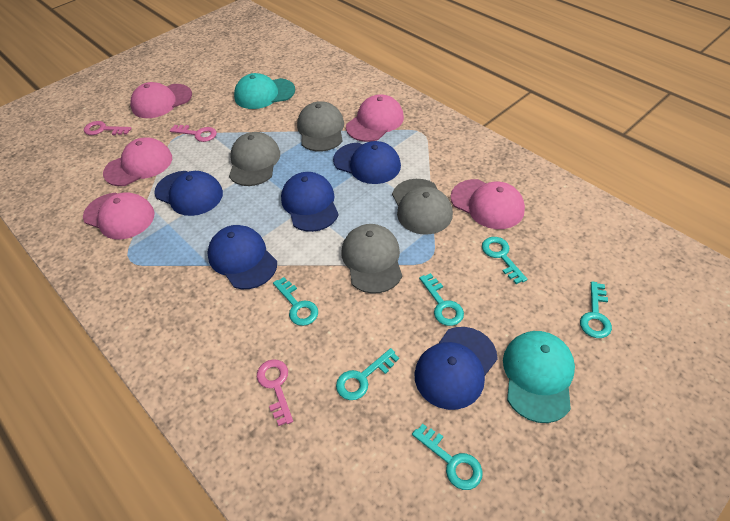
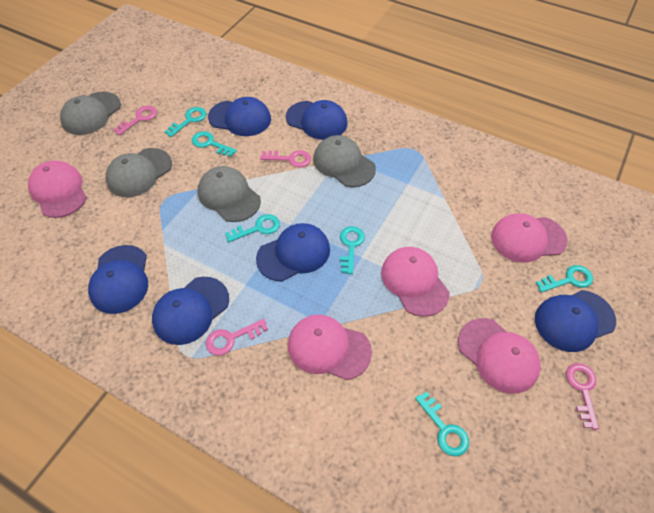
blue cap: [154,171,223,216] [207,225,277,289] [281,172,339,232] [333,141,401,184] [414,327,498,410] = 5 -> [88,245,148,314] [152,277,229,345] [208,97,271,136] [256,223,330,281] [286,100,348,140] [535,290,616,352] = 6
pink key: [84,121,132,135] [170,125,217,142] [257,359,293,426] = 3 -> [113,106,157,135] [206,319,268,356] [260,150,311,167] [566,363,599,430] = 4
turquoise cap: [234,73,295,109] [503,331,575,423] = 2 -> none = 0

